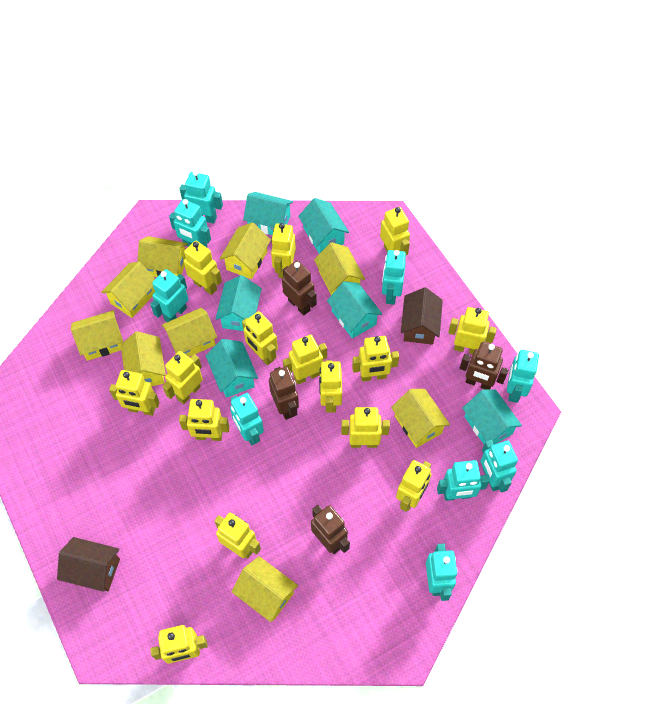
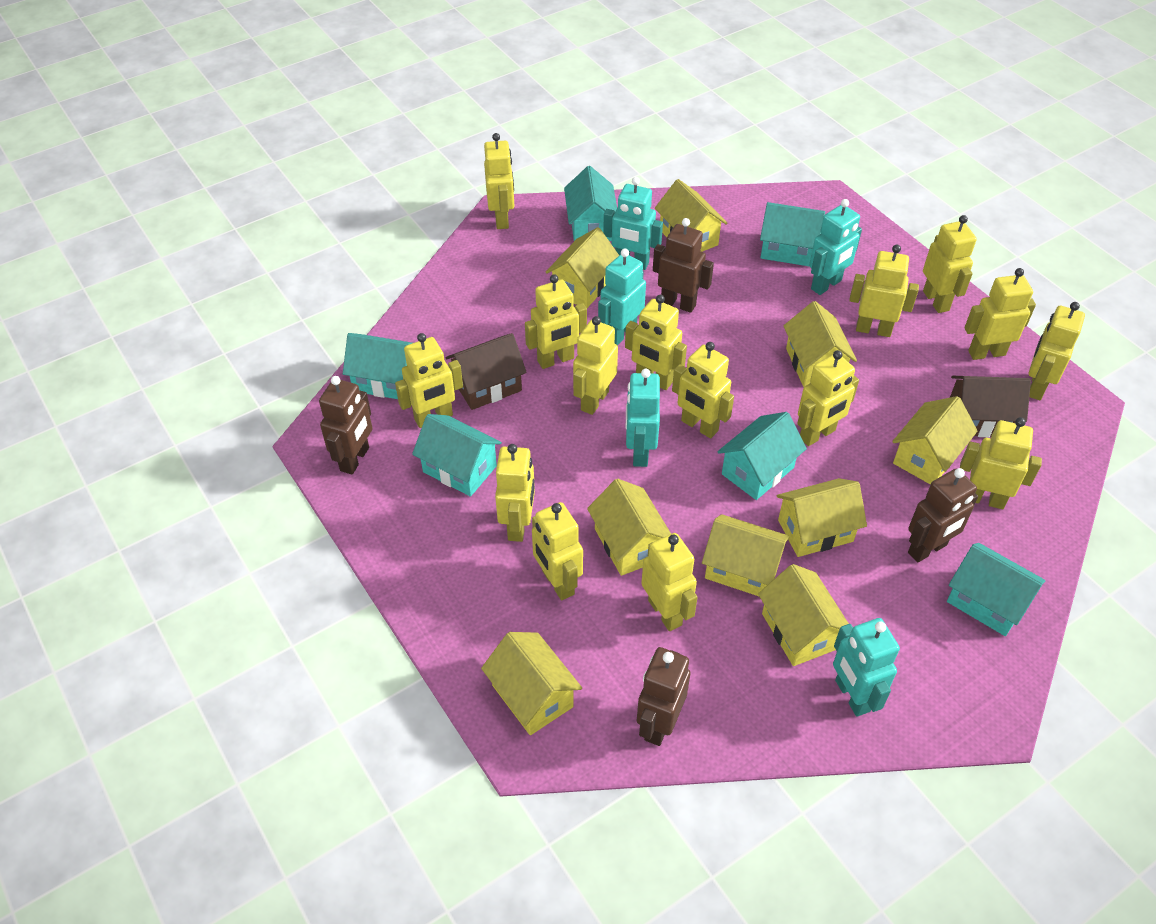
turquoise robot: [150,269,189,322] [169,199,211,247] [180,170,223,224] [230,393,264,445] [382,250,406,305] [426,543,458,601] [437,460,489,501] [481,440,518,493] [507,350,539,403] = 9 -> [598,249,646,345] [603,177,663,270] [626,369,660,467] [809,199,862,295] [833,618,900,717] = 5

